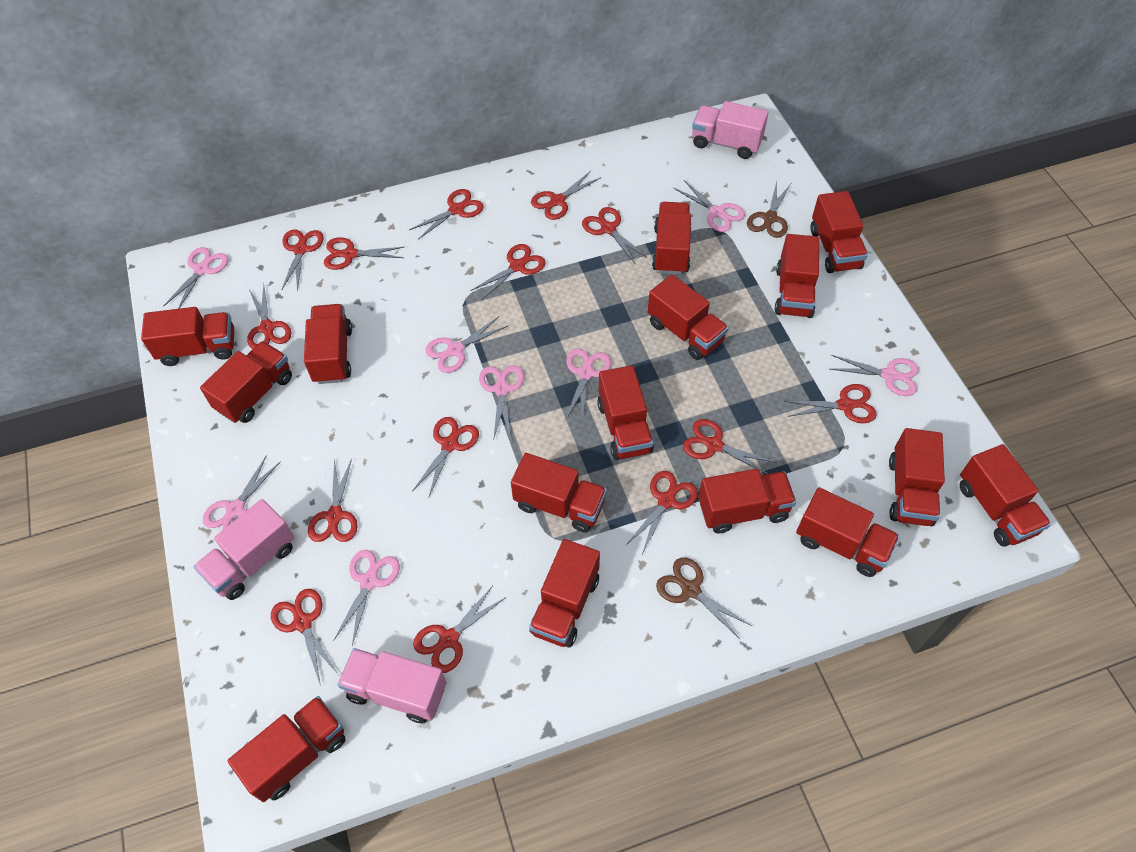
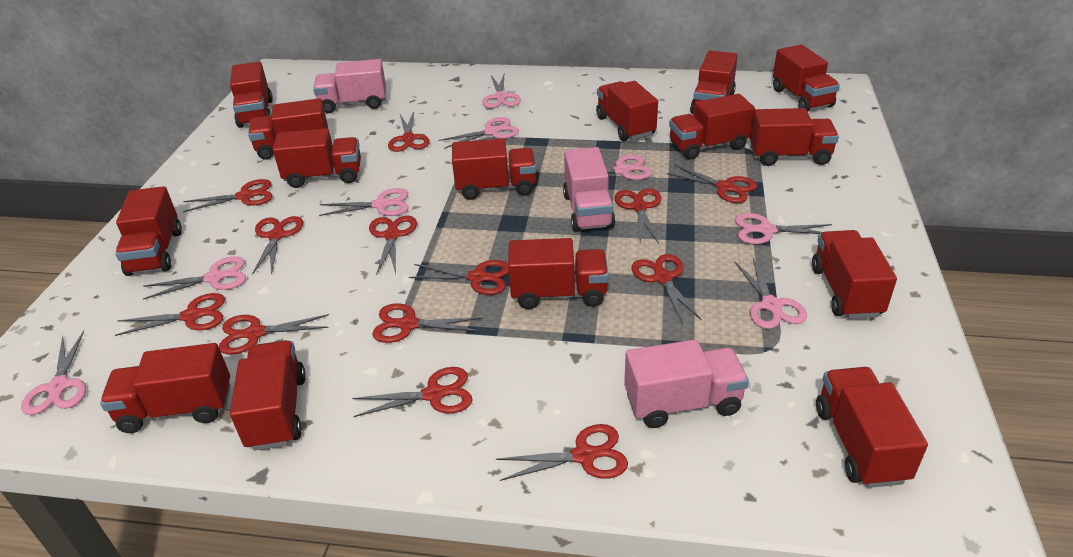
brown scissors: [656,557,752,640] [747,182,792,238] = 2 -> none = 0
red scissors: [247,284,291,349] [271,589,339,683] [282,230,324,292] [308,458,358,542] [324,237,404,270] [409,189,484,239] [412,417,479,498] [413,587,506,673] [470,244,545,300] [531,171,601,220] [582,207,648,263] [626,471,698,554] [683,419,777,474] [784,384,877,423] = 14 -> [115,293,225,336] [183,179,273,212] [219,314,329,355] [252,216,303,275] [352,367,472,417] [369,216,417,275] [372,303,482,343] [388,112,430,152] [409,260,509,295] [496,424,628,481] [614,189,661,244] [631,254,702,322] [667,165,757,203] = 13

